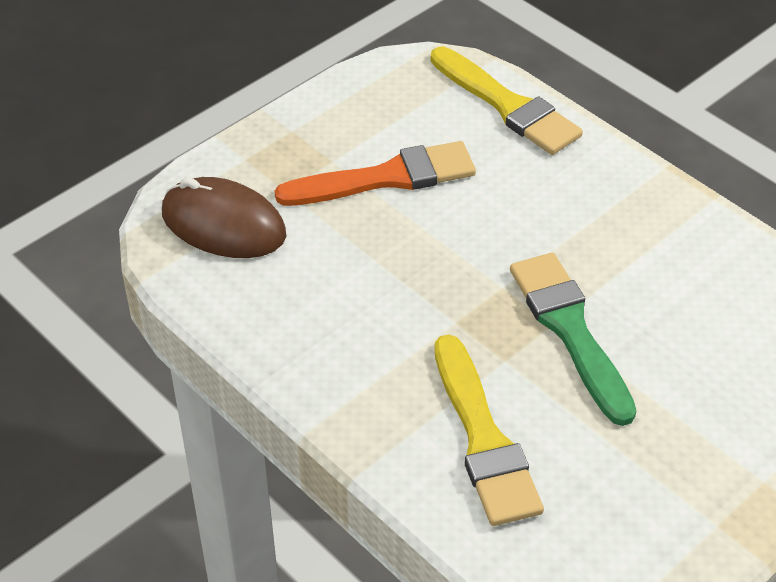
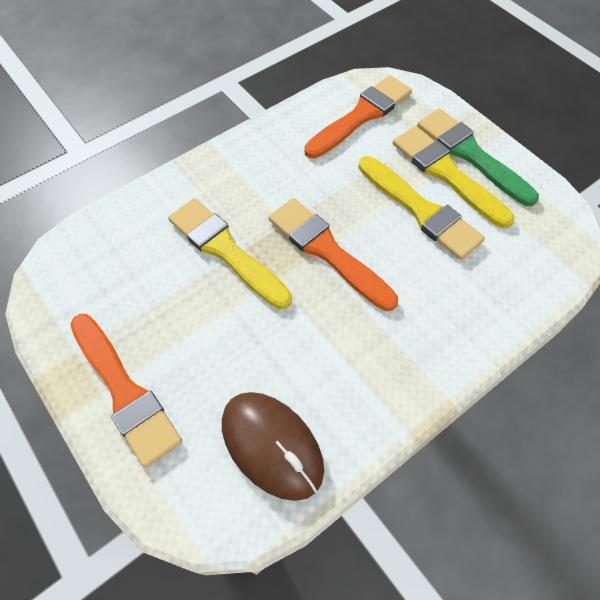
orange brush: [275,141,476,206] = 1 -> [70,314,182,468] [268,198,398,311] [304,75,412,159] = 3
yellow brush: [431,47,583,155] [435,334,544,526] = 2 -> [168,198,292,309] [358,156,485,260] [393,126,514,228] = 3

